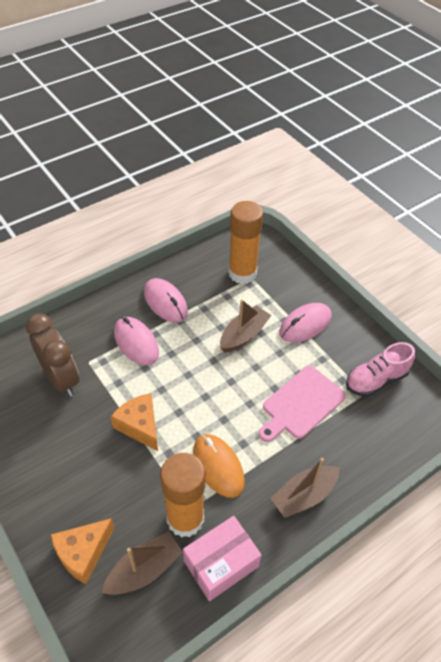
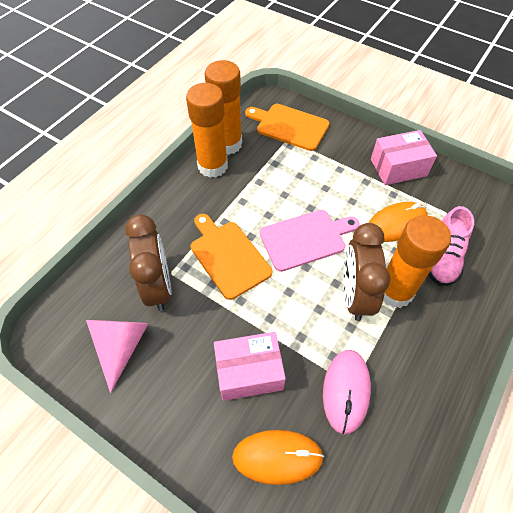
brown boat: [102,532,183,595] [220,299,271,352] [270,458,340,518] = 3 -> none = 0
brown clock: [26,313,79,397] = 1 -> [125,214,172,311] [343,223,391,321] = 2
orange cheese: [51,518,114,584] [111,393,158,451] = 2 -> none = 0
orange cutting board: none = 0 -> [191,214,272,300] [245,104,330,151] = 2
orange glue stick: [160,453,205,537] [228,201,263,284] = 2 -> [186,83,228,178] [205,60,242,155] [383,215,451,308] = 3
orange mouse: [193,434,245,498] = 1 -> [232,430,324,485] [368,202,427,242] = 2
pink box: [183,516,261,601] = 1 -> [214,332,286,401] [371,130,437,185] = 2
pink cone: none = 0 -> [86,320,149,393] = 1
pink mouse: [114,317,159,365] [144,278,188,322] [279,303,332,342] = 3 -> [323,350,371,434] = 1

